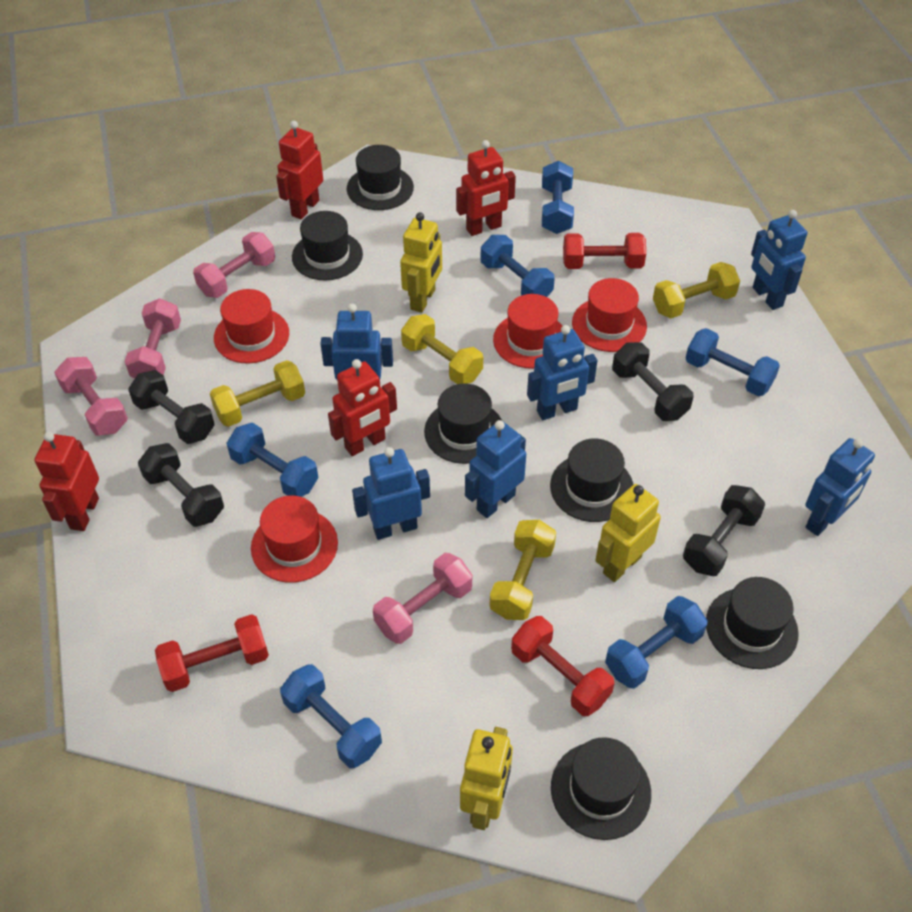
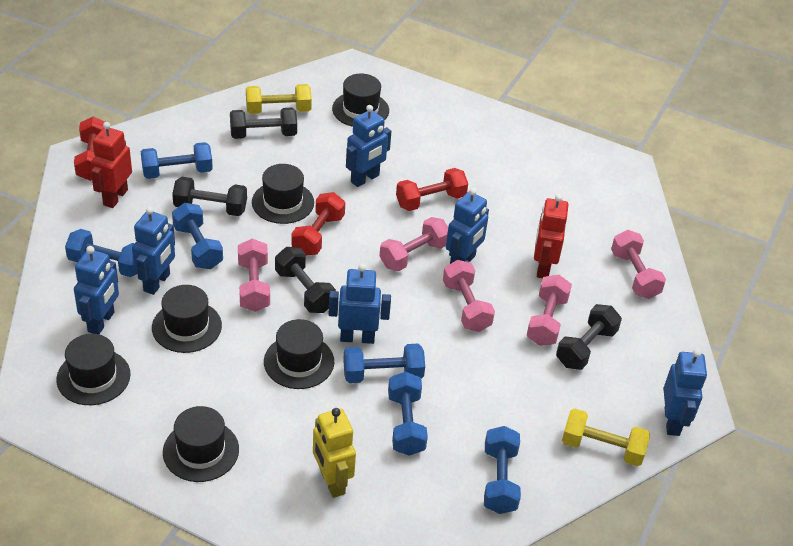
pink dumbbell: [54,357,128,436] [124,298,181,378] [193,232,275,298] [373,553,472,644] = 4 -> [238,239,270,312] [379,217,448,272] [443,260,495,332] [526,275,572,346] [611,230,666,299] = 5
red hat: [214,289,289,364] [251,496,338,583] [493,294,562,369] [572,278,647,352] = 4 -> none = 0
red robot: [34,432,99,531] [276,121,323,219] [328,359,397,456] [456,140,516,236] = 4 -> [91,122,132,208] [534,194,569,278] = 2
yellow dumbbell: [210,360,305,427] [401,314,483,384] [489,520,556,620] [653,262,740,318] = 4 -> [246,84,312,114] [562,408,650,466] = 2
yellow robot: [400,212,442,313] [460,727,513,830] [595,484,661,582] = 3 -> [313,408,356,498] = 1

